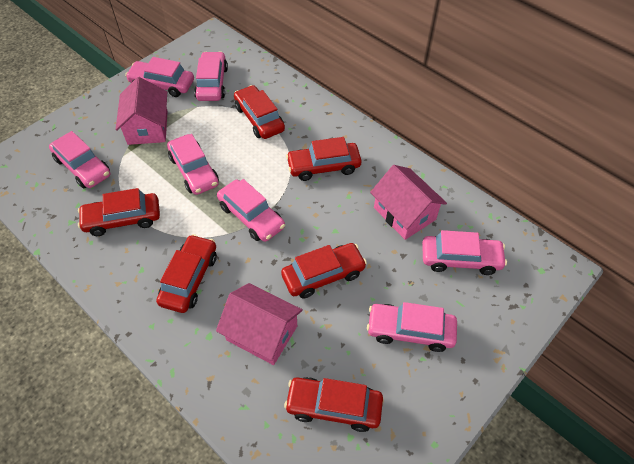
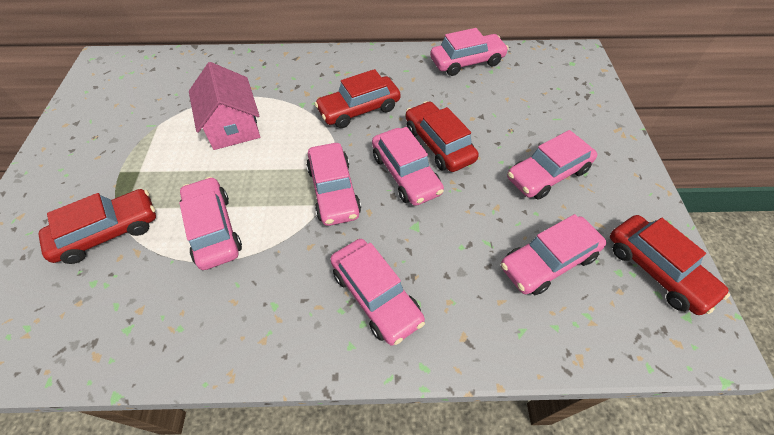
pink house: [115,77,168,145] [216,283,303,365] [370,165,447,240] = 3 -> [189,62,260,150] = 1
red car: [78,188,160,236] [156,234,217,313] [234,85,285,139] [281,243,367,298] [284,377,383,432] [286,137,362,181] = 6 -> [38,189,156,264] [315,69,401,128] [405,101,479,172] [610,215,730,315] = 4

